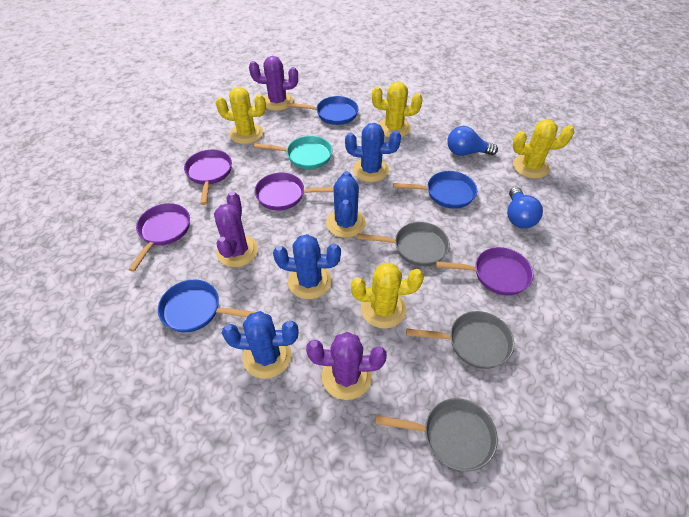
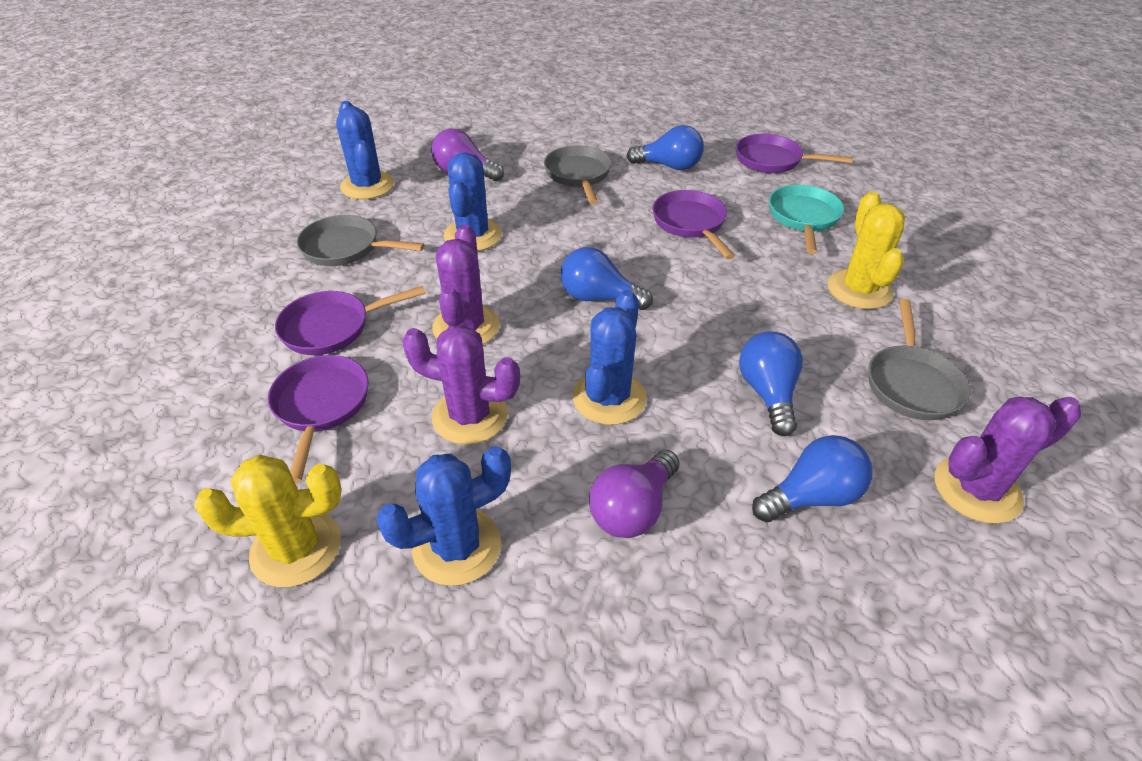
blue light bulb: [447,126,498,156] [507,187,543,228] = 2 -> [561,247,653,310] [626,125,704,170] [739,331,803,436] [752,435,873,522] = 4
blue pan: [158,280,255,332] [287,96,358,125] [393,171,477,209] = 3 -> none = 0
purple light bulb: none = 0 -> [431,128,504,181] [589,450,680,538] = 2
yellow cactus: [216,87,266,144] [351,263,424,329] [372,81,423,138] [513,119,574,179] = 4 -> [194,455,342,587] [827,191,905,309] = 2

